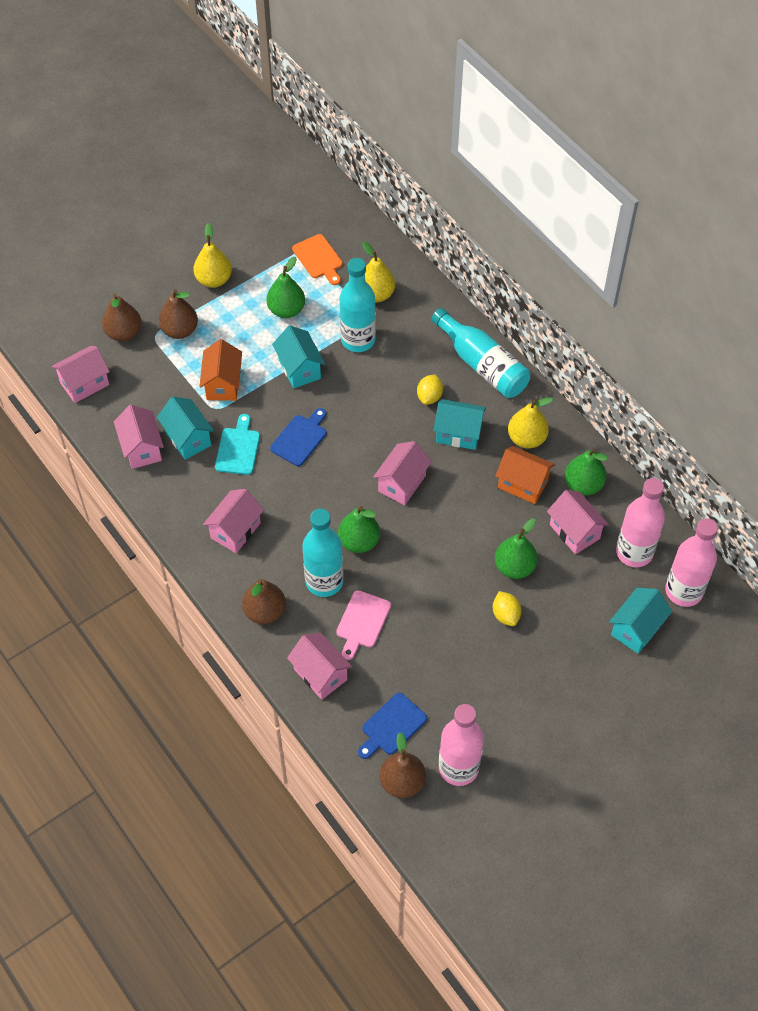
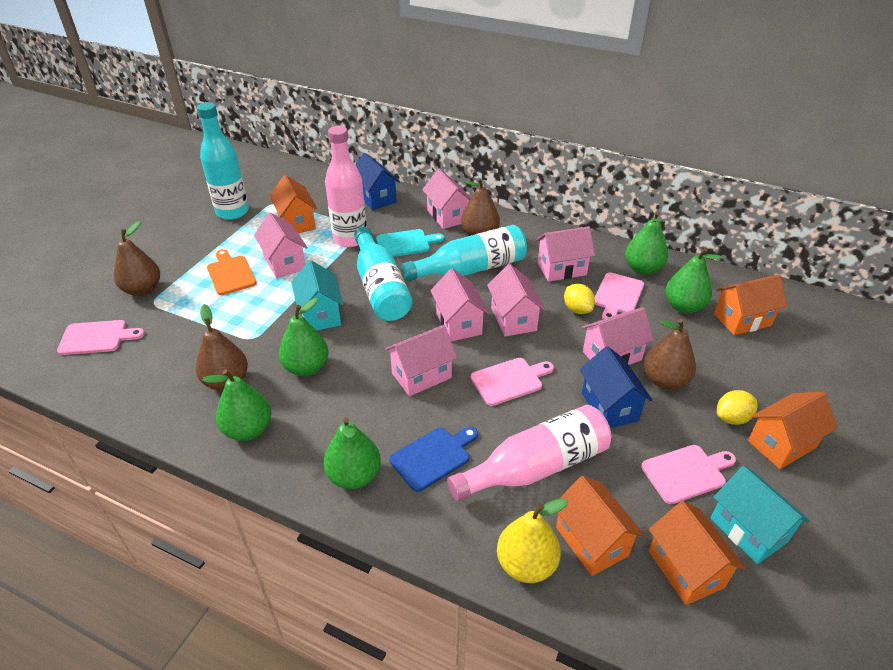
blue cutting board: [270,408,326,466] [358,693,427,759] = 2 -> [390,427,478,492] = 1
blue house: none = 0 -> [355,153,400,210] [580,346,652,428] = 2
green pear: [266,257,305,318] [338,506,380,553] [495,519,538,579] [565,448,608,496] = 4 -> [202,369,272,441] [279,298,329,376] [323,417,381,489] [625,211,668,275] [665,248,722,313] = 5
orange house: [199,339,242,401] [496,446,555,504] = 2 -> [270,175,317,233] [556,476,644,576] [649,501,746,605] [714,274,787,335] [748,392,837,469] = 5
pink bottle: [439,704,484,786] [616,478,665,567] [665,518,718,607] = 3 -> [325,126,367,247] [447,405,611,502] = 2
pink cutting board: [336,590,391,660] = 1 -> [57,320,145,355] [471,358,554,406] [595,273,644,320] [641,445,736,504] = 4
pink house: [52,346,110,403] [114,405,164,469] [203,489,264,553] [287,632,352,700] [373,441,432,505] [547,490,609,554] = 6 -> [254,212,308,278] [385,325,457,396] [422,169,471,229] [430,268,489,341] [487,264,546,337] [536,226,595,282] [582,307,654,365] = 7
turquoise house: [157,396,214,460] [272,326,325,388] [433,399,486,450] [609,588,672,654] = 4 -> [291,260,344,331] [711,466,810,564] = 2
yellow pear: [193,223,232,288] [362,242,395,303] [508,397,553,449] = 3 -> [497,498,568,583] = 1

